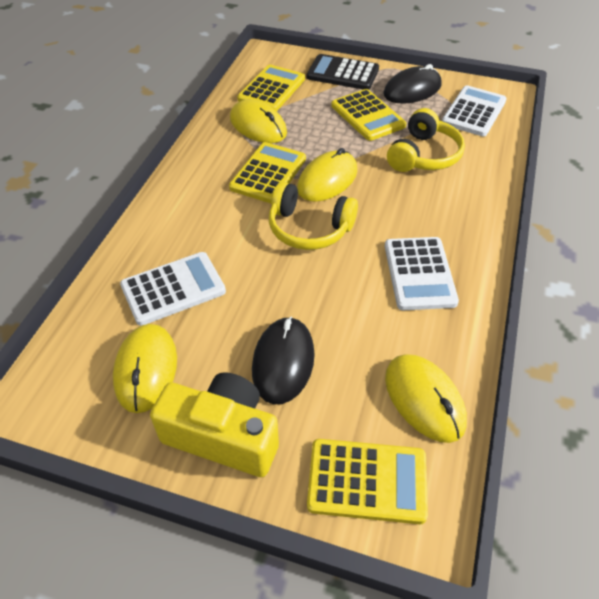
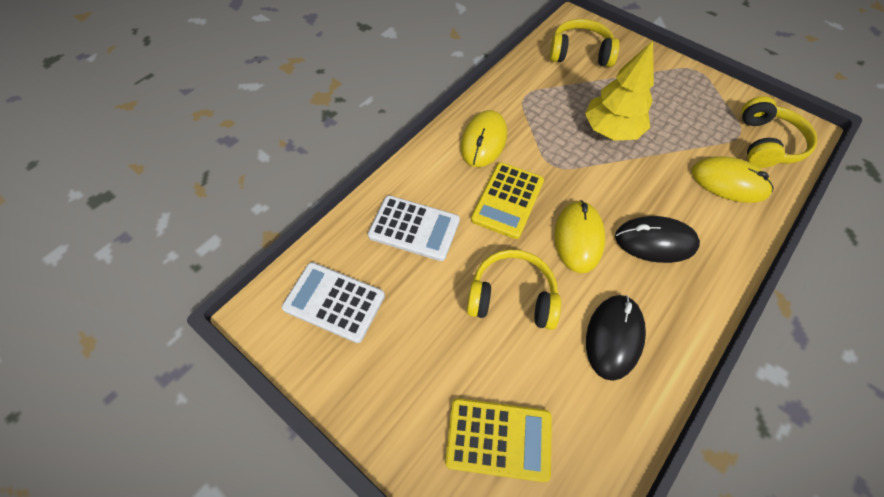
black calculator: [307,54,379,90] = 1 -> none = 0
white calculator: [120,252,226,326] [385,237,459,310] [442,86,507,137] = 3 -> [282,262,385,343] [368,195,460,261] = 2
yellow calculator: [229,142,306,203] [237,65,305,111] [307,439,428,524] [331,89,406,141] = 4 -> [445,398,552,482] [471,162,544,239] = 2
yellow camera: [150,372,279,477] = 1 -> none = 0
yellow headphones: [269,182,358,250] [387,108,465,172] = 2 -> [467,249,561,330] [549,19,620,67] [741,96,817,168] = 3
yellow mouse: [113,324,177,413] [230,99,287,143] [297,148,357,202] [385,354,467,443] = 4 -> [461,110,507,167] [554,200,605,273] [692,156,774,203] = 3
yellow tree: none = 0 -> [585,41,654,141] = 1

